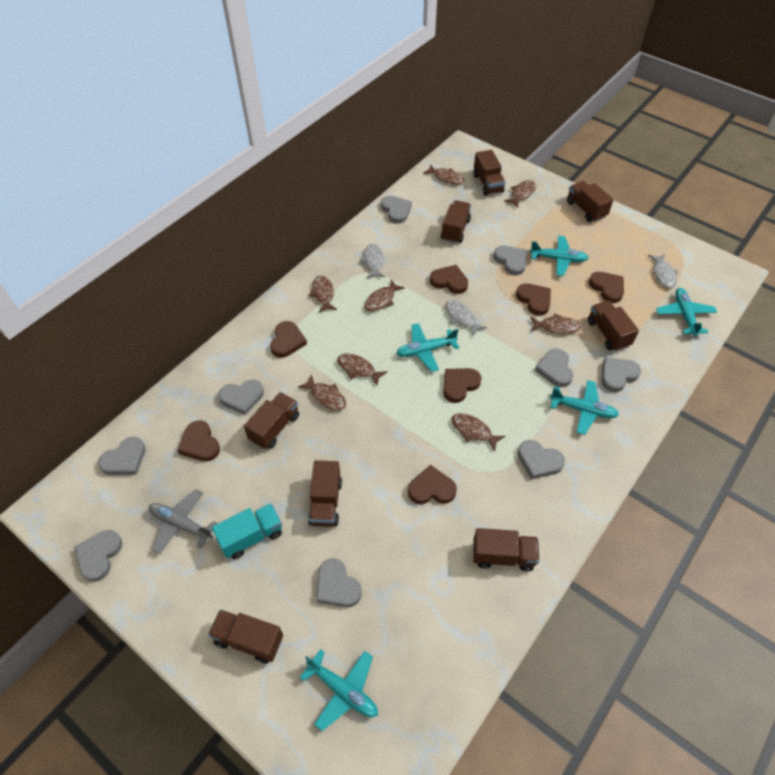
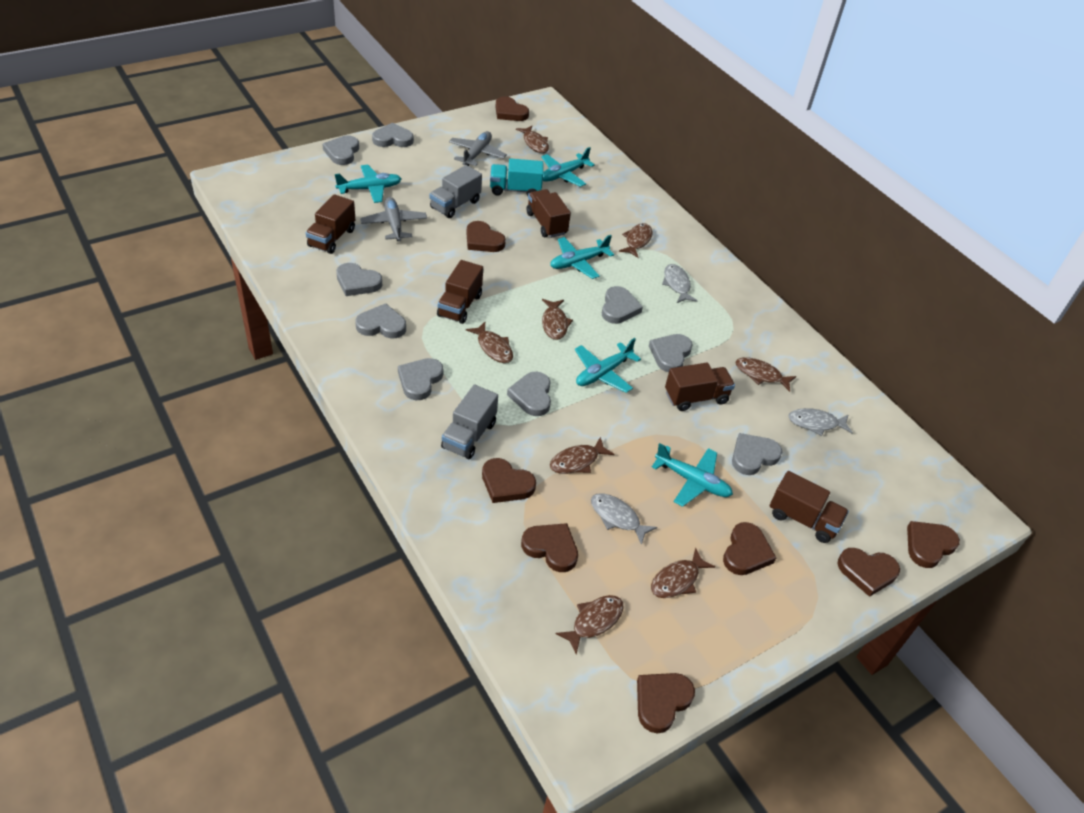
brown heart: [178,420,220,461] [270,321,307,358] [408,465,457,504] [430,265,468,294] [443,368,481,403] [516,283,551,316] [589,272,624,303] = 7 -> [466,221,506,252] [482,458,536,503] [495,96,529,121] [521,523,578,572] [637,673,695,734] [723,522,776,575] [837,548,900,597] [907,521,960,568] = 8
brown truck: [208,609,283,663] [244,392,299,449] [308,460,342,527] [441,200,471,243] [473,150,506,196] [473,528,540,572] [567,181,613,222] [588,301,639,351] = 8 -> [306,194,355,254] [437,260,483,324] [526,189,571,238] [665,363,735,411] [770,471,849,543] = 5
grey plane: [149,489,218,554] = 1 -> [360,197,427,241] [449,131,507,166] = 2
grey truck: none = 0 -> [429,165,482,218] [441,385,498,459] = 2

